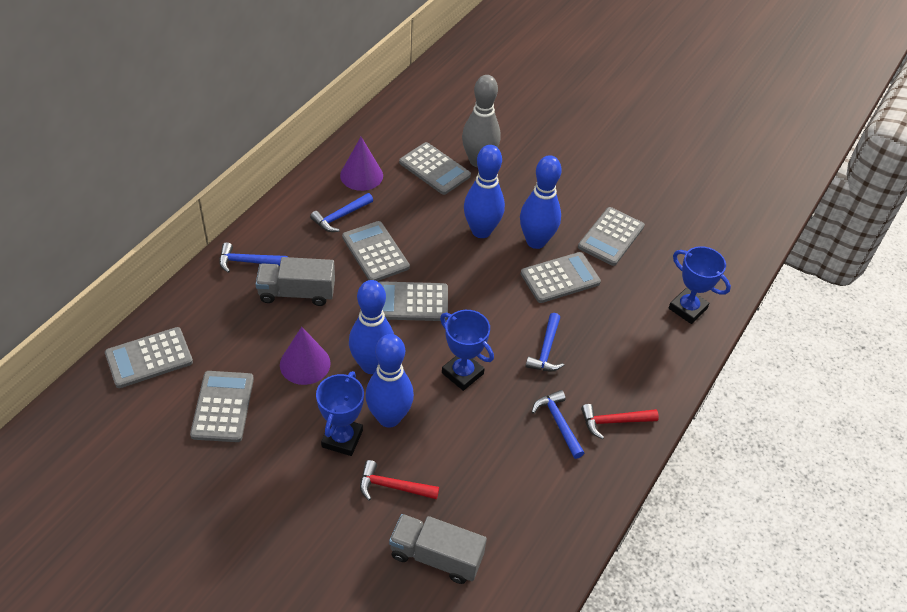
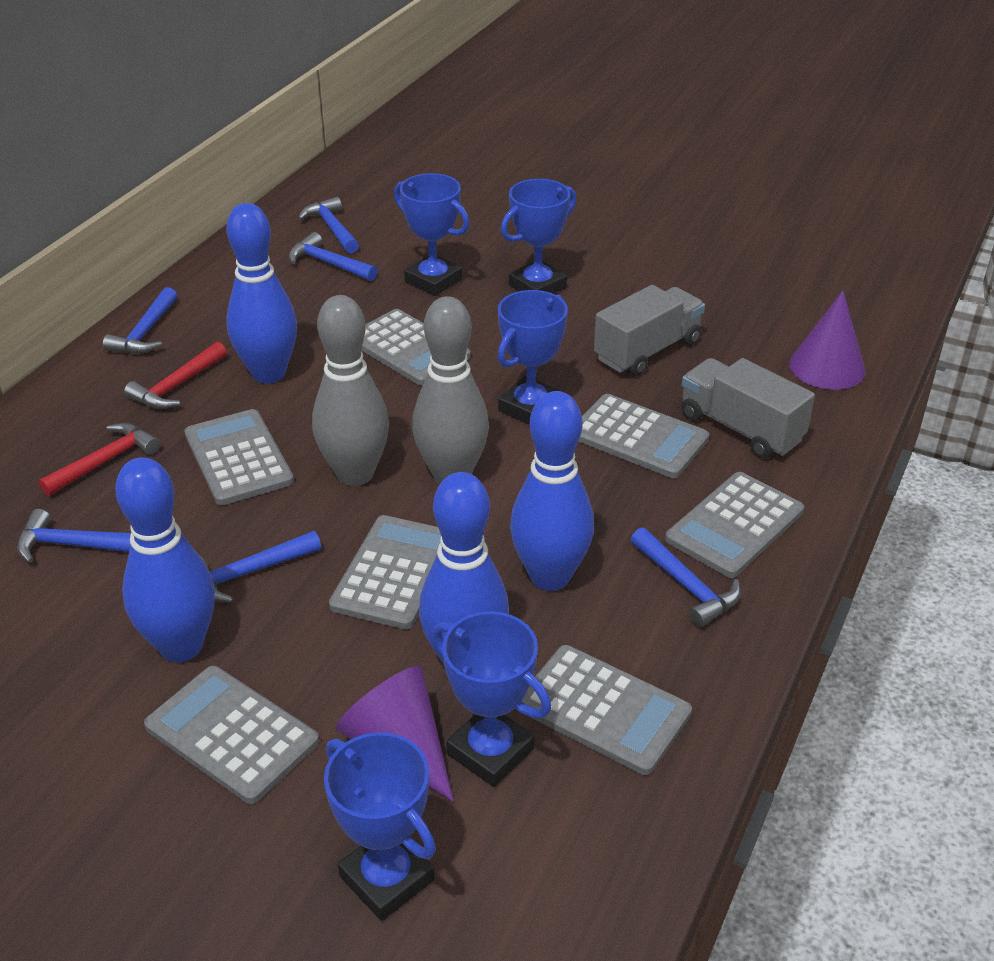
blue hammer: [219,242,288,273] [310,193,373,232] [525,313,564,371] [532,390,585,459] = 4 -> [17,509,131,563] [103,287,177,354] [200,531,321,603] [289,232,378,281] [298,197,359,254] [631,527,741,627] = 6
blue trophy: [316,371,364,456] [440,310,494,391] [669,246,731,324] = 3 -> [324,732,436,921] [394,173,469,296] [432,611,551,787] [498,290,568,424] [501,179,577,294] = 5
grey bowling pin: [462,75,501,167] = 1 -> [312,295,389,486] [412,296,489,484] = 2

